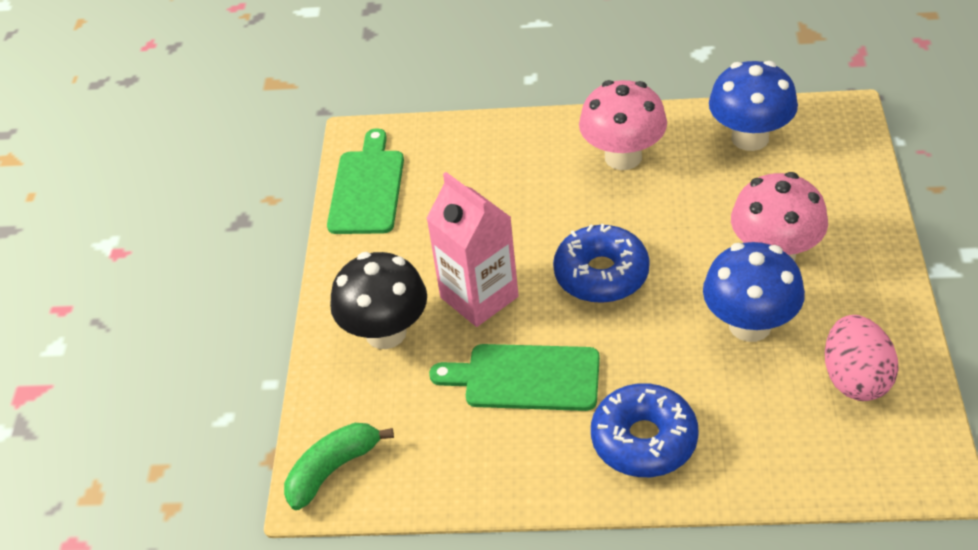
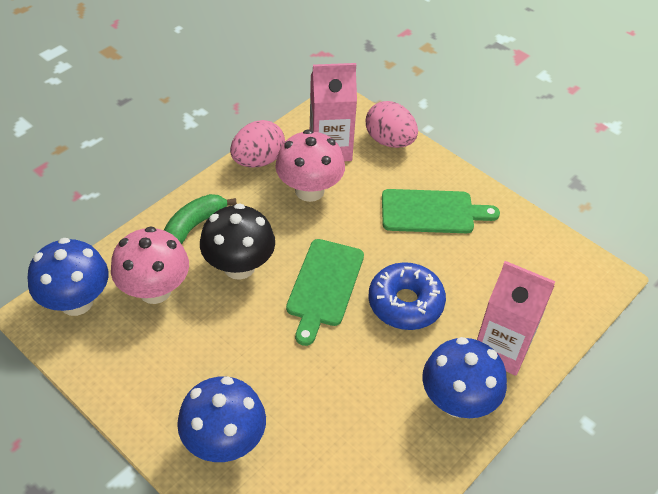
blue donut: [553,224,650,303] [591,383,699,477] = 2 -> [369,262,446,330] = 1
blue mushroom: [703,242,805,342] [709,61,798,151] = 2 -> [28,238,108,316] [177,376,266,462] [423,337,507,418] = 3
pink carton: [426,172,519,327] = 1 -> [310,63,357,161] [477,261,556,376] = 2
pink egg: [825,315,899,401] = 1 -> [230,120,285,167] [366,101,418,148] = 2

